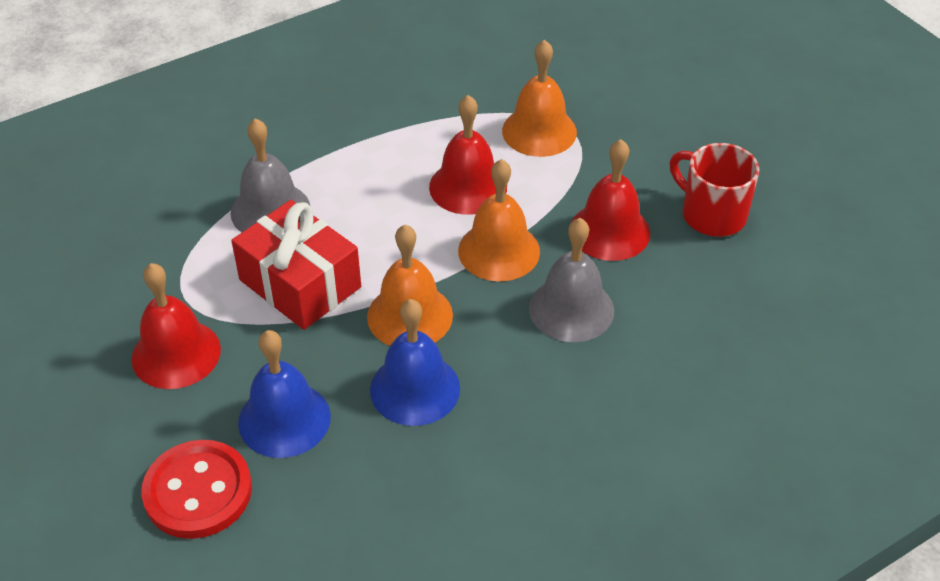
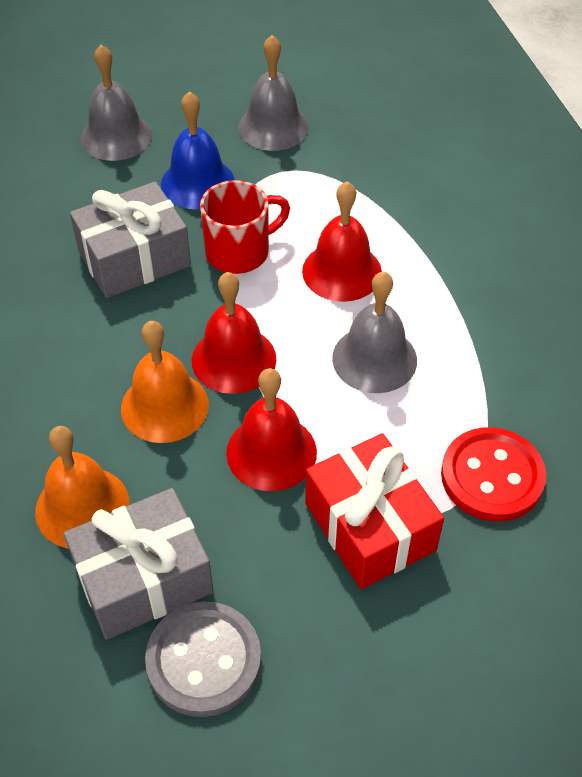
blue bell: [238,330,331,458] [370,299,460,426] = 2 -> [161,91,235,209] = 1
grey bell: [231,118,310,232] [529,218,614,342] = 2 -> [81,45,152,161] [238,35,309,151] [332,271,417,393] = 3
grey button: none = 0 -> [145,602,261,717] = 1
grey gift: none = 0 -> [64,488,214,640] [70,181,191,298] = 2
orange bell: [367,225,453,346] [458,159,540,281] [502,39,577,157] = 3 -> [35,426,129,548] [121,321,209,443] = 2

